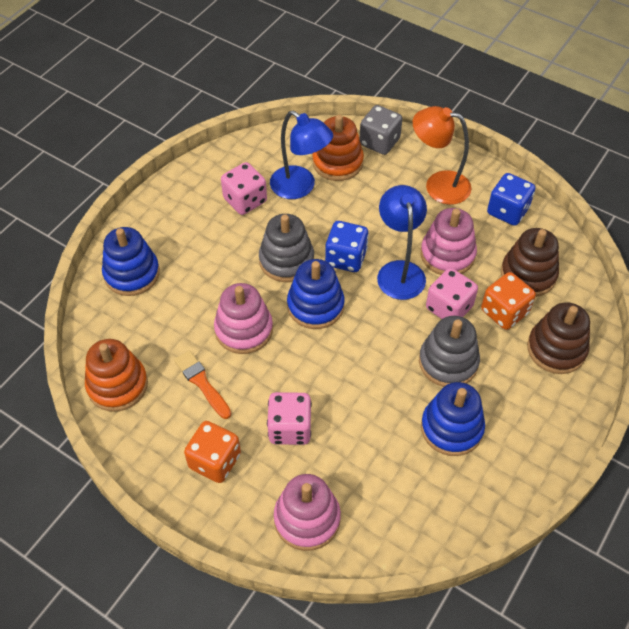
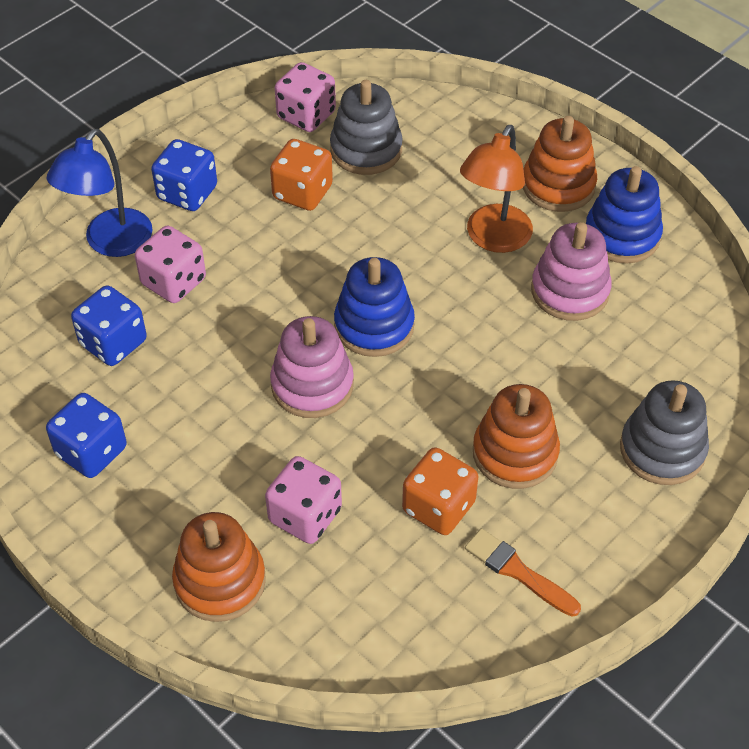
blue dice: [325,221,369,272] [487,173,535,226] = 2 -> [46,393,127,478] [71,285,147,366] [151,139,217,211] = 3
blue lamp: [270,111,333,199] [377,185,427,300] = 2 -> [47,129,152,257] = 1
blue stacking toy: [102,227,160,296] [287,259,345,329] [421,382,485,456] = 3 -> [334,257,415,357] [586,166,663,264] = 2
brown stacking toy: [501,228,559,297] [527,302,590,374] = 2 -> none = 0
grey dice: [359,105,402,155] = 1 -> none = 0
orange stacking toy: [85,339,148,412] [313,115,364,181] = 2 -> [172,512,266,622] [473,384,560,489] [523,116,597,212] = 3
pink stacking toy: [214,283,273,354] [274,474,341,551] [421,208,477,275] = 3 -> [270,316,354,418] [531,222,612,321] = 2

